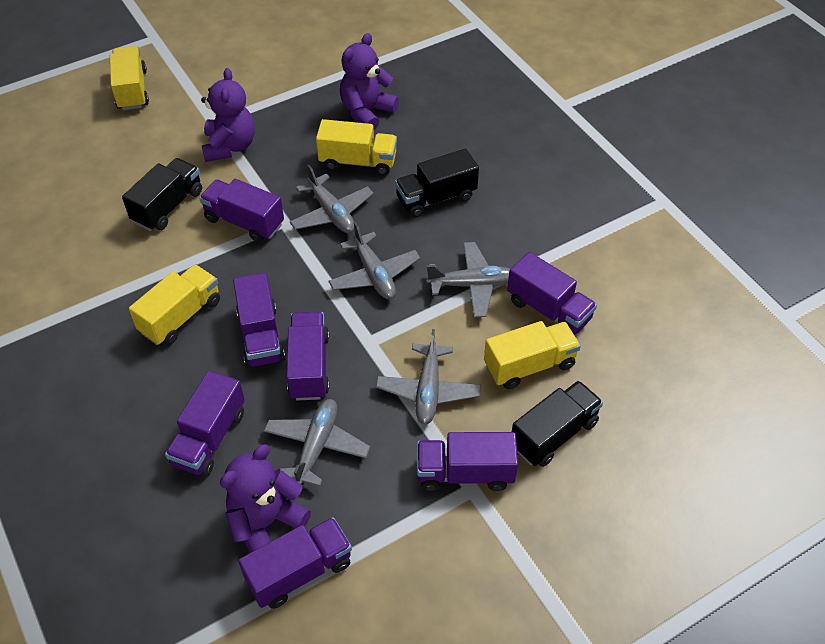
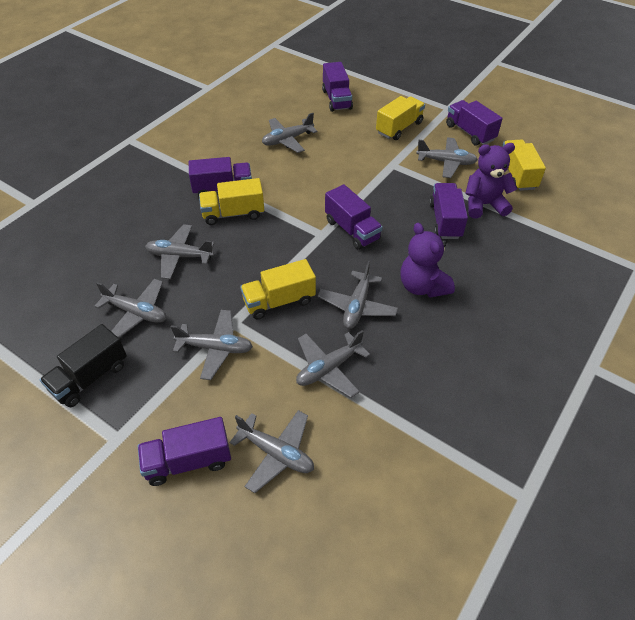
black truck: [122,158,202,231] [395,149,479,218] [512,381,603,467] = 3 -> [40,324,127,407] = 1
grey plane: [264,399,370,487] [289,165,374,233] [328,222,420,299] [376,329,481,425] [426,242,510,317] = 5 -> [94,279,166,338] [145,224,214,279] [171,310,253,380] [229,410,314,493] [262,113,317,153] [296,330,370,398] [318,261,398,329] [416,137,478,178] = 8
purple teddy bear: [201,68,255,162] [220,445,311,553] [340,33,399,130] = 3 -> [400,223,455,298] [465,143,517,219] = 2
purple truck: [165,370,245,477] [199,179,284,242] [233,273,285,368] [239,517,352,609] [287,312,329,400] [417,432,518,491] [507,252,597,334] = 7 -> [138,417,231,486] [189,157,252,197] [322,62,353,112] [325,184,383,250] [429,183,468,239] [446,100,503,146] = 6

